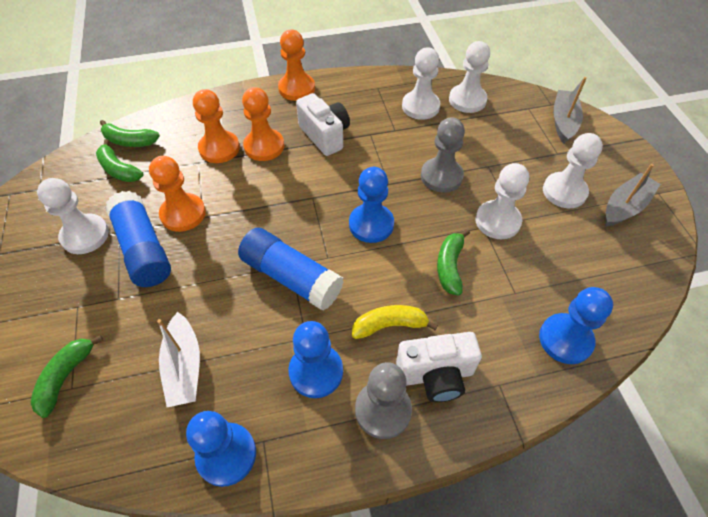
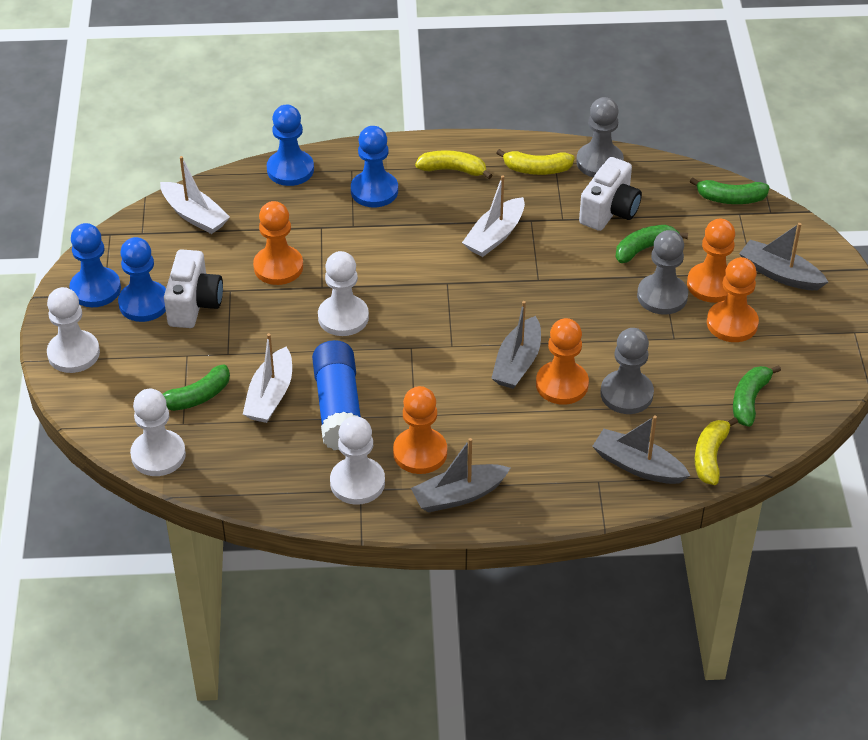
blue glue stick: [105,191,171,287] [238,228,344,311] = 2 -> [312,340,361,451] = 1
grey boat: [553,77,587,144] [605,164,660,227] = 2 -> [411,438,510,513] [491,301,541,389] [592,416,690,484] [739,223,828,290] = 4
grey pawn: [355,362,412,439] [421,117,465,193] = 2 -> [576,97,624,178] [601,328,654,414] [637,230,688,315] = 3
orange pawn: [149,156,206,232] [193,89,240,163] [242,87,284,161] [278,30,315,101] = 4 -> [253,201,303,285] [393,386,447,474] [536,318,589,405] [687,219,735,303] [707,257,759,342] = 5
white boat: [157,312,200,407] = 1 -> [160,156,230,234] [243,333,292,423] [462,175,525,257] = 3
white pawn: [37,178,109,254] [402,47,440,120] [449,41,490,113] [475,163,529,239] [543,133,603,208] = 5 -> [47,287,100,373] [130,389,186,476] [318,251,369,336] [330,416,385,505] = 4
yellow banana: [352,305,438,339] = 1 -> [415,150,493,179] [497,149,575,175] [695,417,738,485] = 3

